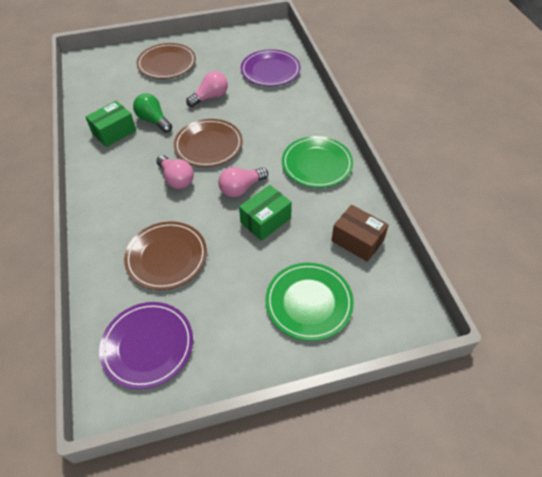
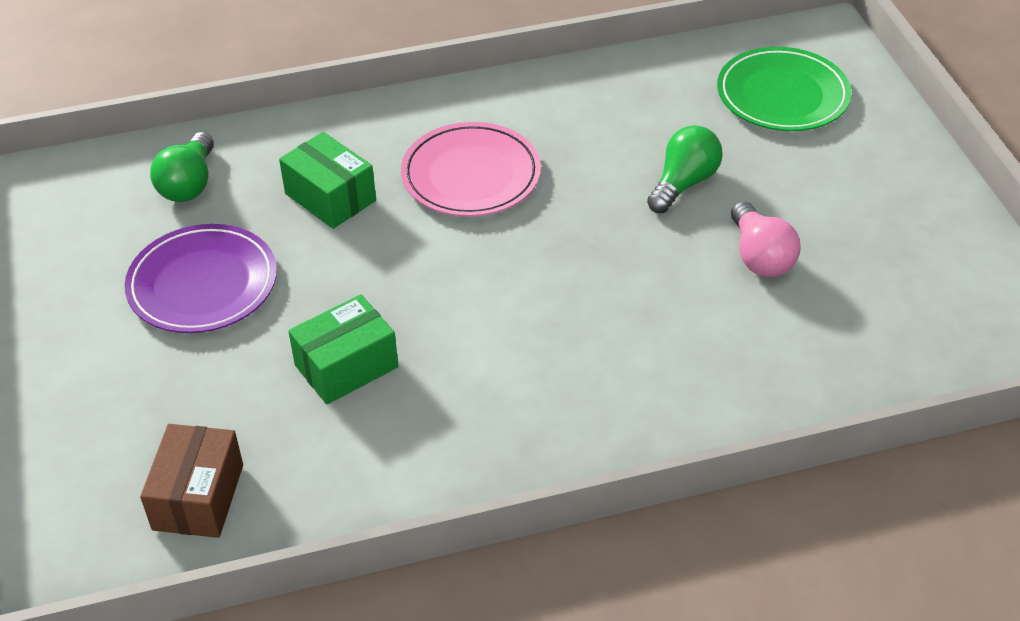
brown plate: [124,221,207,290] [136,43,196,79] [174,119,243,167] = 3 -> none = 0
green light bulb: [133,93,172,133] = 1 -> [150,132,214,202] [647,125,723,213] = 2
green plate: [265,263,354,341] [282,136,353,188] = 2 -> [717,47,852,131] = 1
pink light bulb: [156,155,194,189] [186,71,228,107] [218,167,268,197] = 3 -> [731,201,801,277] = 1
pink plate: none = 0 -> [401,122,541,217] = 1
purple plate: [99,302,193,389] [241,49,301,86] = 2 -> [125,224,277,333] = 1

